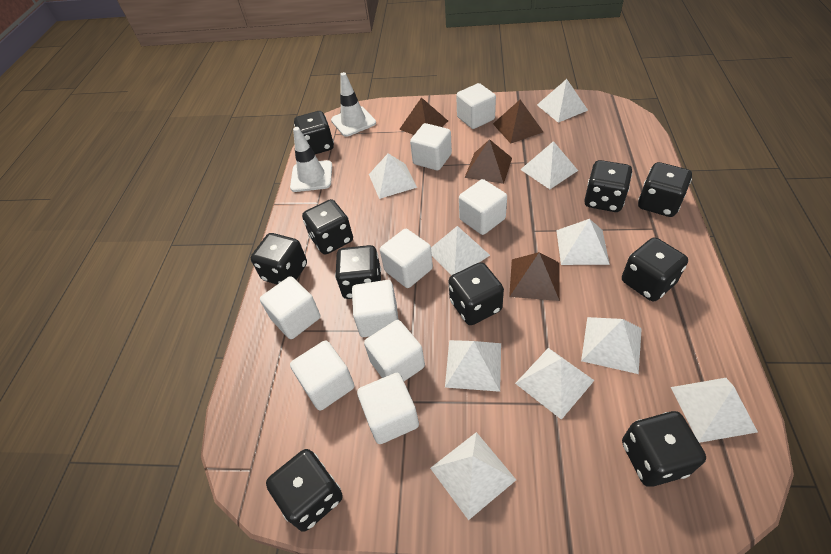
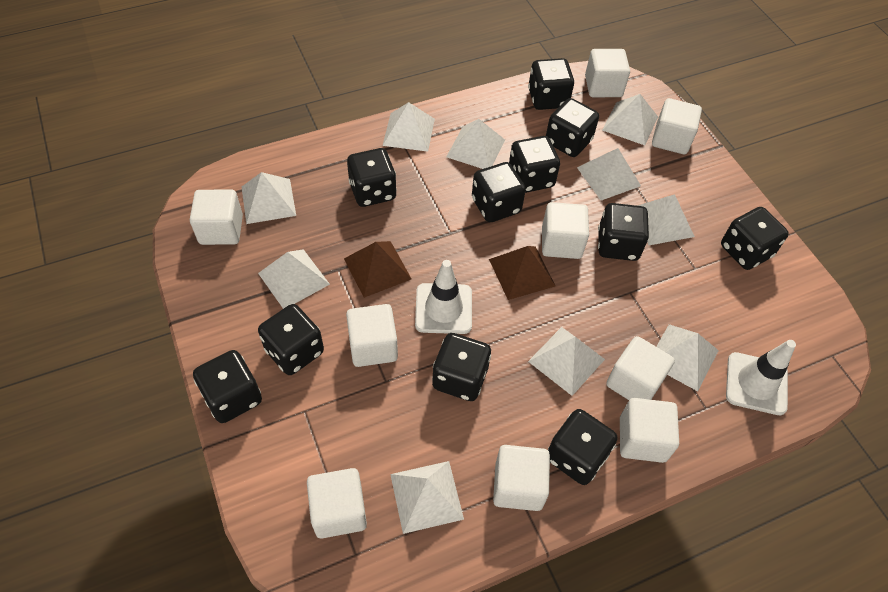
black dice: [251,233,307,284] [266,449,343,532] [294,111,334,154] [302,199,353,255] [335,245,381,299] [449,262,504,325] [584,160,632,212] [622,237,688,301] [622,411,706,487] [638,162,692,217] = 10 -> [193,350,262,423] [258,304,324,375] [347,148,397,207] [432,333,491,401] [472,162,526,222] [509,136,560,193] [528,58,574,110] [546,98,599,157] [548,409,617,485] [598,203,649,261] [721,207,789,270] = 11
brown pyramid: [399,97,448,135] [464,139,512,184] [493,100,543,144] [509,252,560,301] = 4 -> [344,241,411,298] [489,246,556,300] = 2

